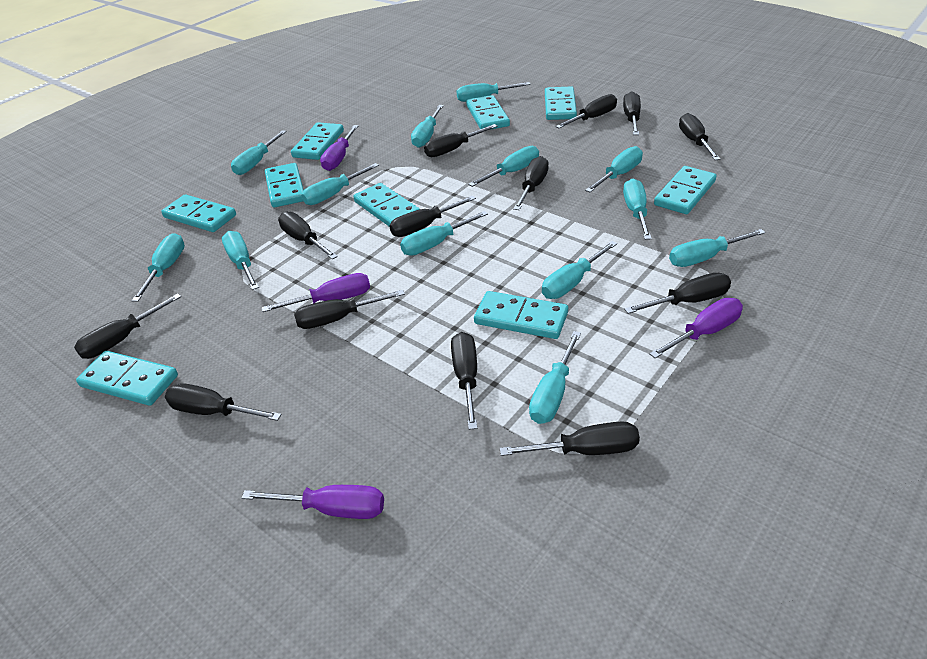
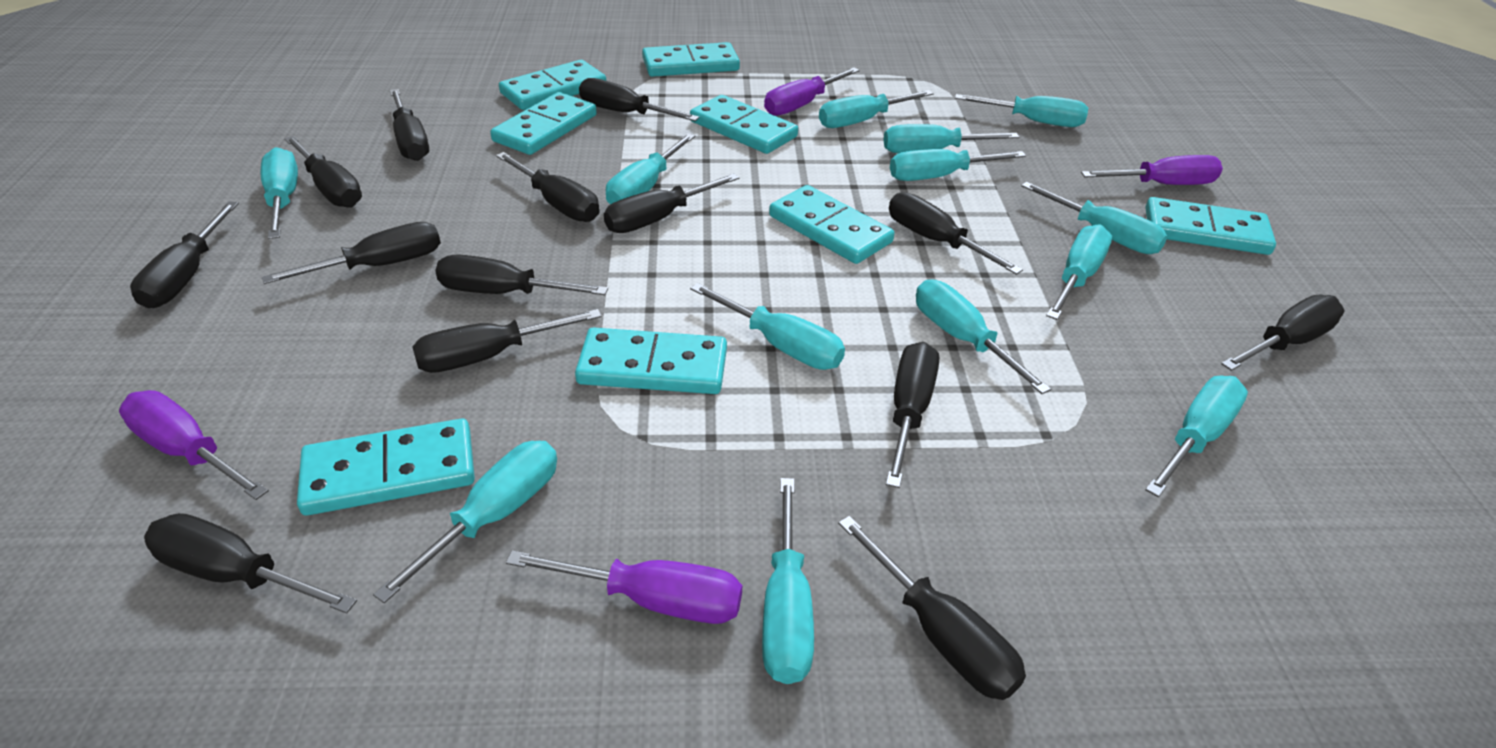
black screwdriver: [74,293,181,359] [165,383,282,421] [278,212,338,260] [294,290,405,329] [389,195,476,237] [424,124,498,157] [451,332,477,430] [500,421,640,456] [513,156,549,210] [555,94,617,128] [623,91,641,135] [624,273,731,314] [679,113,721,160] = 13 -> [130,201,239,308] [144,513,357,613] [262,222,441,284] [284,136,362,208] [390,89,429,161] [412,309,602,373] [435,254,608,295] [496,152,599,222] [579,78,699,121] [604,173,739,233] [838,516,1026,700] [886,342,939,488] [889,192,1023,275] [1221,294,1344,371] = 14
turquoise domino: [76,351,178,406] [161,194,236,232] [265,163,304,208] [291,122,344,160] [354,183,420,226] [466,95,510,130] [474,291,568,339] [545,86,577,120] [654,166,717,214] = 9 -> [297,418,475,516] [490,92,597,155] [499,60,606,110] [575,327,727,394] [642,42,740,77] [690,95,798,154] [769,185,894,264] [1146,197,1276,255] = 8

